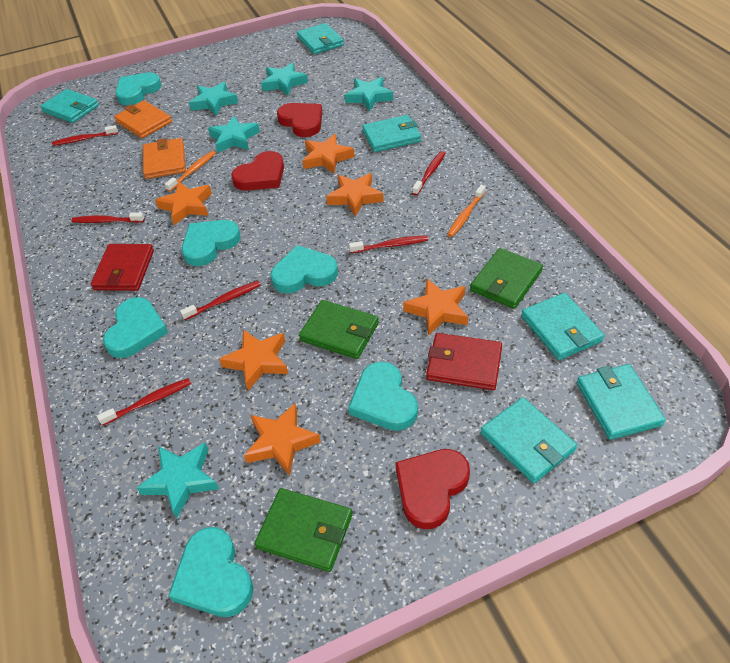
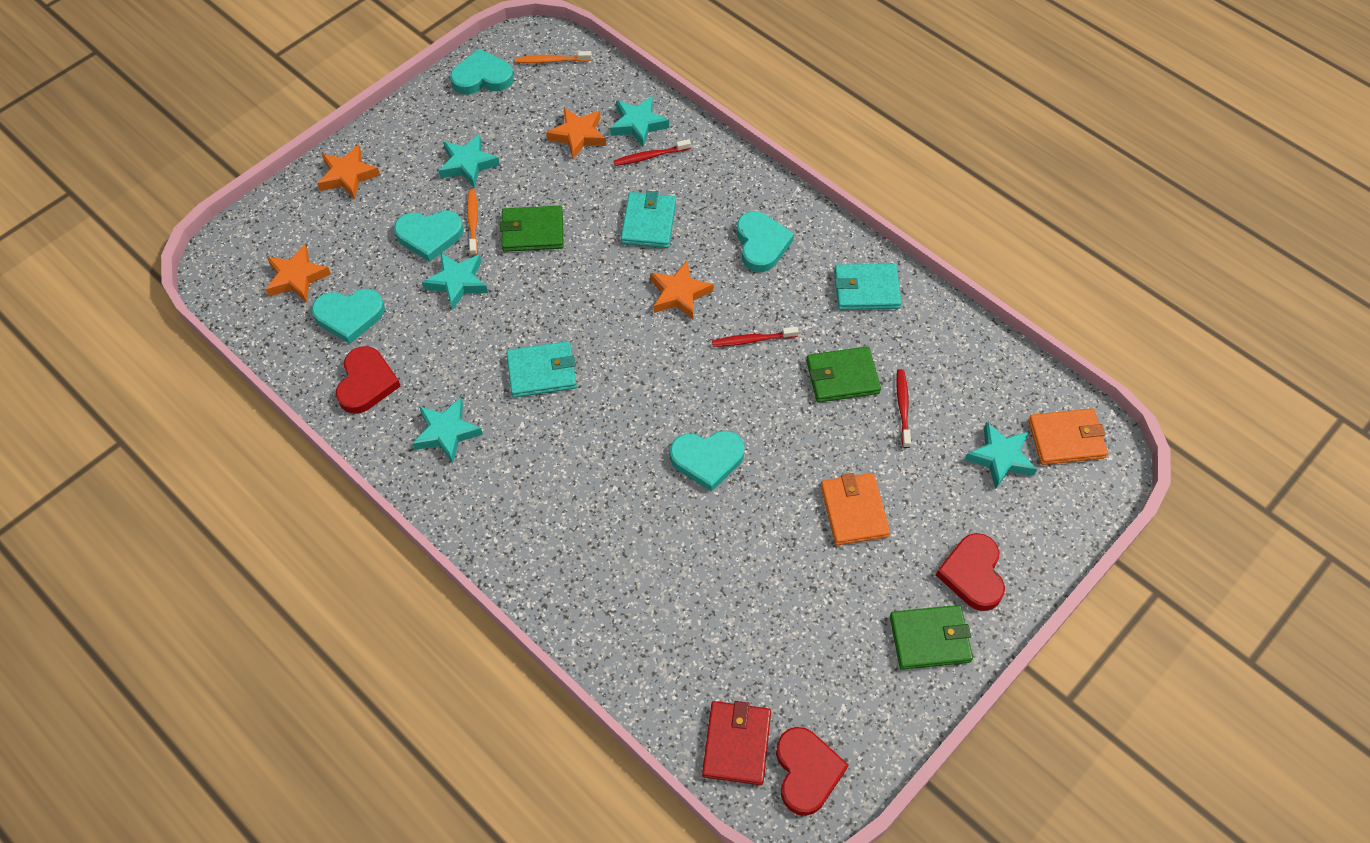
orange star: [155,182,212,225] [219,329,288,391] [244,403,321,476] [302,134,355,173] [326,173,384,217] [403,278,468,336] = 6 -> [265,244,331,303] [317,145,380,199] [546,108,606,159] [650,261,714,319] = 4
red toothbrush: [52,125,118,146] [72,212,145,223] [97,378,191,426] [180,281,261,320] [349,235,428,253] [412,151,445,195] = 6 -> [613,139,691,166] [712,327,799,347] [896,369,911,448] = 3
red wallet: [91,244,154,291] [426,333,502,390] = 2 -> [702,701,771,785] = 1
turquoise heart: [103,297,168,358] [115,72,161,105] [168,527,254,617] [182,220,241,266] [271,245,338,293] [348,362,418,431] = 6 -> [312,289,385,344] [394,210,464,262] [450,49,514,95] [670,431,745,492] [736,212,794,272] = 5
turquoise wallet: [40,89,99,123] [297,23,344,54] [362,115,421,152] [481,397,577,483] [521,293,604,360] [577,364,666,440] = 6 -> [506,341,577,398] [621,191,676,248] [834,264,901,310] = 3

